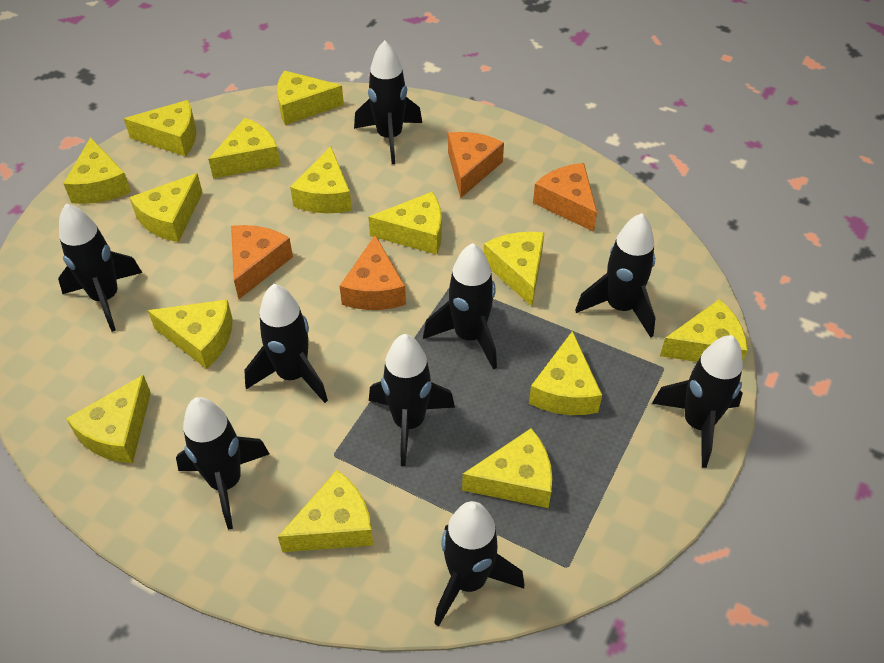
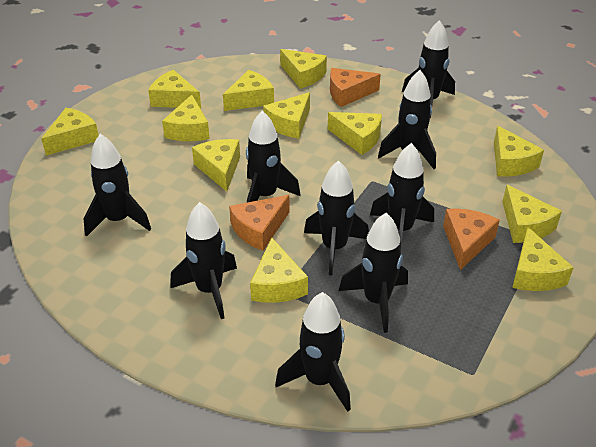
orange cheese: [231,225,293,299] [340,235,406,310] [448,132,504,198] [533,163,597,232] = 4 -> [229,195,290,251] [330,68,381,107] [443,209,500,270] = 3
yellow cheese: [64,137,131,204] [66,375,151,463] [124,100,196,156] [129,173,203,242] [148,300,232,369] [208,118,280,179] [277,71,344,125] [278,470,373,552] [290,146,352,213] [369,192,442,255] [462,428,552,508] [484,232,544,306] [529,331,602,415] [660,299,748,362] = 14 -> [41,108,99,156] [148,70,201,108] [162,95,210,141] [192,139,240,192] [223,70,274,111] [250,238,308,303] [263,92,310,139] [280,49,327,89] [328,112,382,155] [494,126,544,177] [503,185,562,243] [512,227,574,291] = 12

